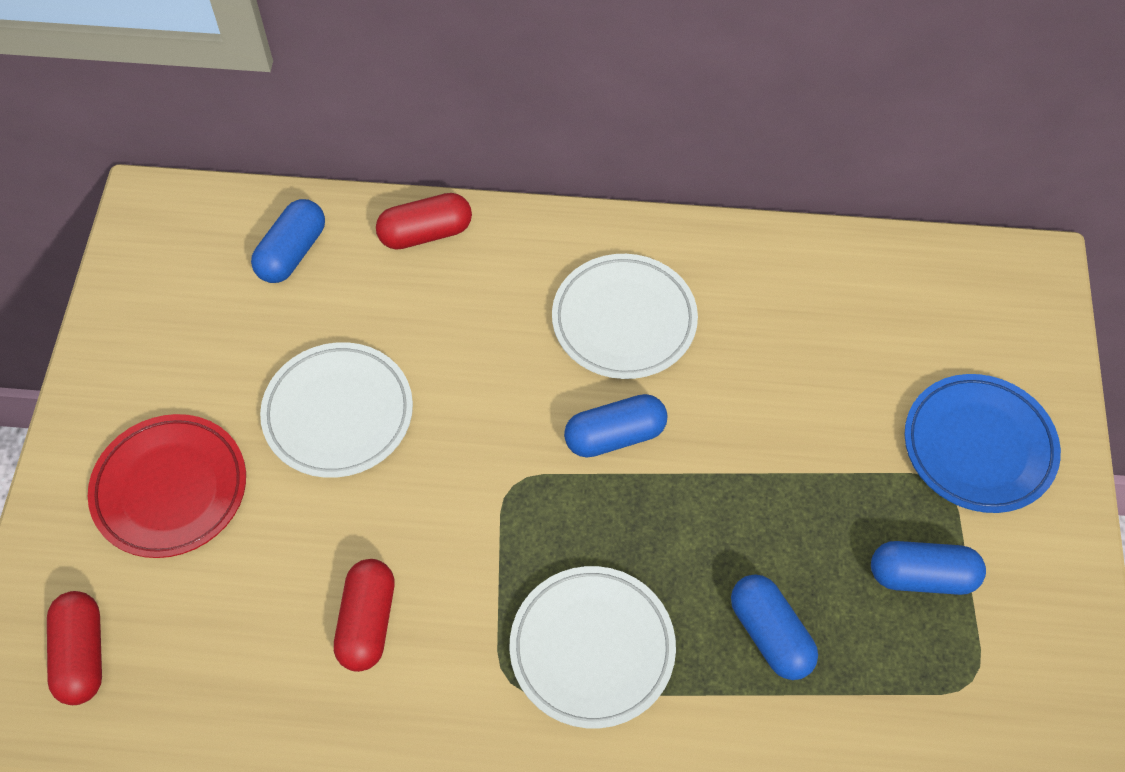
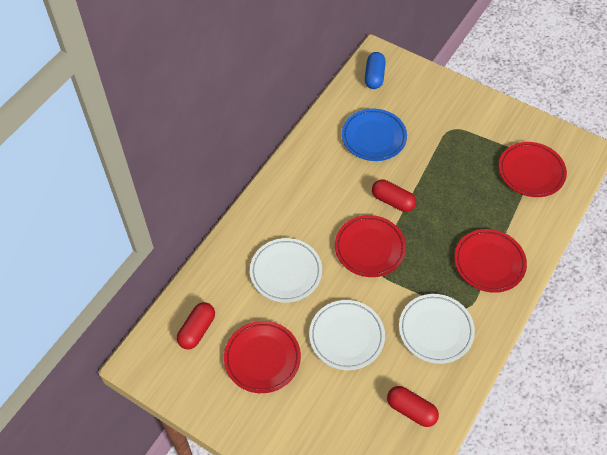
blue capsule: [251,199,325,283] [564,394,668,457] [731,574,818,680] [871,541,986,595] = 4 -> [365,52,386,89] = 1
red plate: [88,414,246,558] = 1 -> [224,321,301,393] [335,215,406,277] [454,229,527,293] [499,142,567,197] = 4

